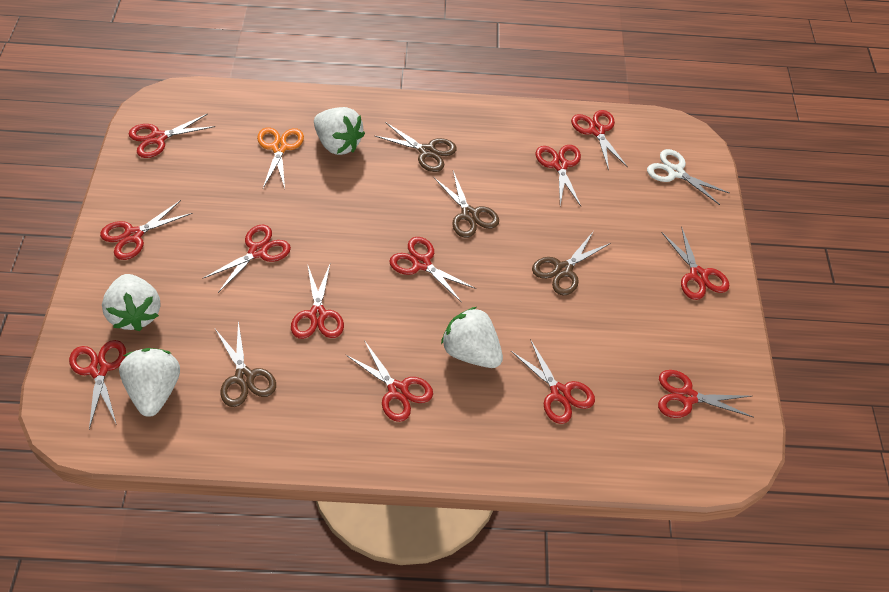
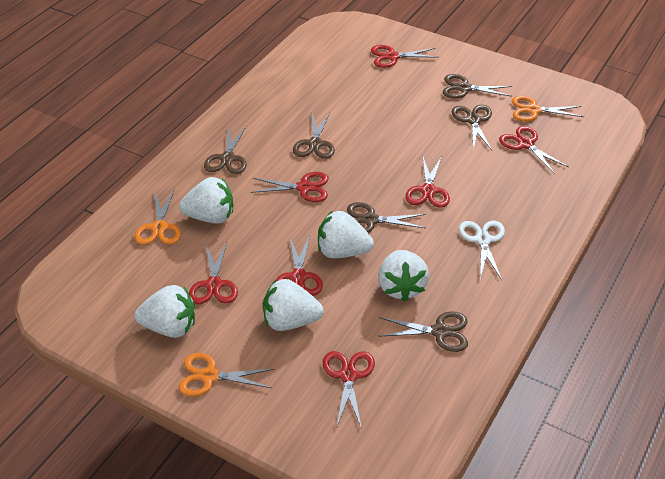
brown scissors: [215,321,276,407] [375,122,457,172] [434,171,499,238] [532,231,611,295] = 4 -> [204,127,247,174] [293,113,335,159] [347,202,425,233] [378,311,468,352] [443,74,512,98] [452,105,492,150] = 6
orange scissors: [257,127,304,188] = 1 -> [134,189,181,245] [179,353,274,396] [512,96,584,122] = 3
red scissors: [69,340,126,430] [100,200,193,260] [129,114,215,158] [202,225,291,293] [291,262,344,339] [345,340,433,422] [389,237,476,303] [511,339,595,424] [536,145,581,206] [571,110,628,171] [658,370,754,418] [662,226,729,300] = 12 -> [189,242,238,304] [251,172,329,202] [276,235,323,296] [323,351,375,429] [371,45,439,68] [405,155,450,208] [499,126,569,174] = 7
white strawberry: [102,274,161,331] [119,348,180,417] [314,107,365,155] [441,307,503,368] = 4 -> [134,285,195,338] [179,177,233,223] [263,279,324,331] [318,211,374,258] [378,250,429,302] = 5

